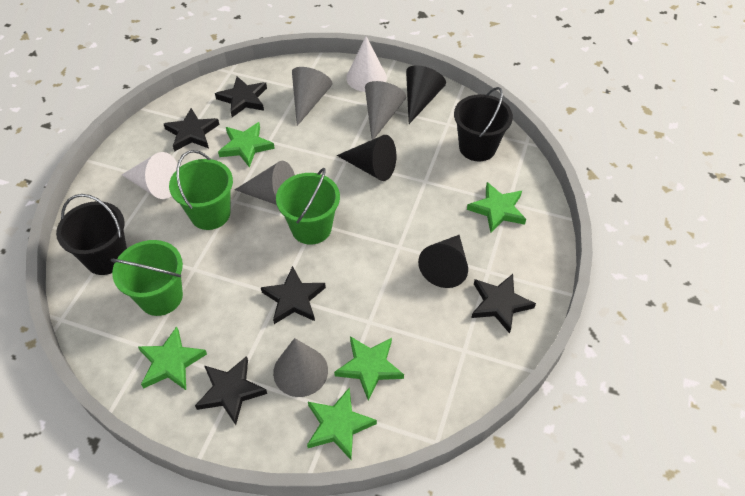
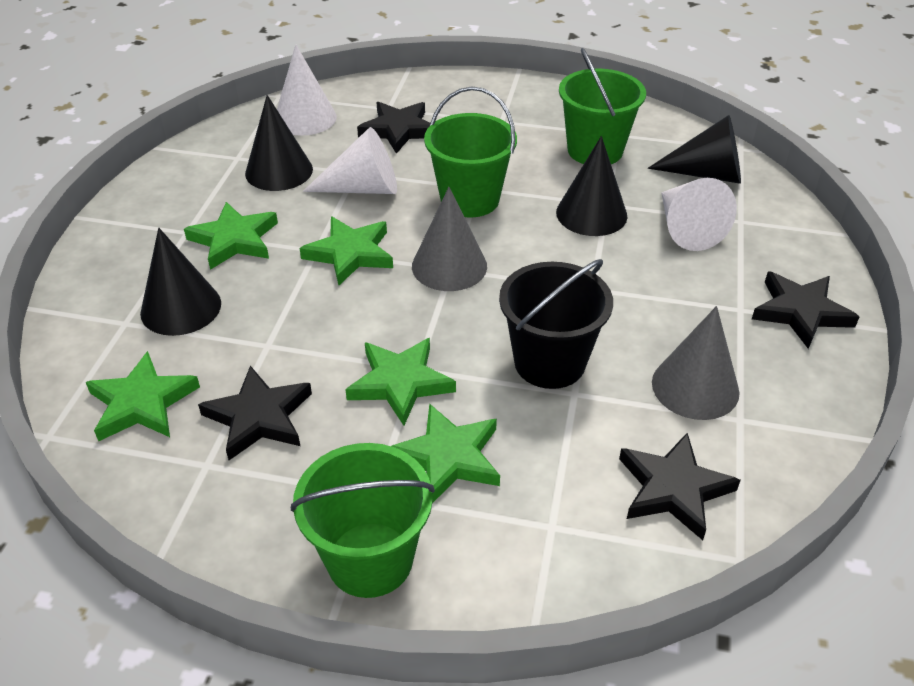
black bucket: [56,194,127,275] [454,87,513,161] = 2 -> [499,259,613,389] = 1
black cone: [337,135,396,181] [406,65,446,124] [418,235,468,288] = 3 -> [140,228,221,336] [245,95,313,191] [556,136,627,236] [648,115,741,184] = 4
black star: [164,108,220,152] [195,356,267,425] [215,76,267,117] [261,266,326,324] [471,274,536,334] = 5 -> [198,366,312,460] [357,102,430,154] [619,433,741,540] [752,271,859,349] = 4
grey cone: [235,161,295,205] [273,338,328,397] [292,67,332,126] [365,81,406,140] = 4 -> [412,187,487,291] [652,306,740,420] = 2
white cone: [122,152,178,199] [346,36,387,92] = 2 -> [277,45,337,136] [303,127,397,194] [661,178,737,251] = 3

